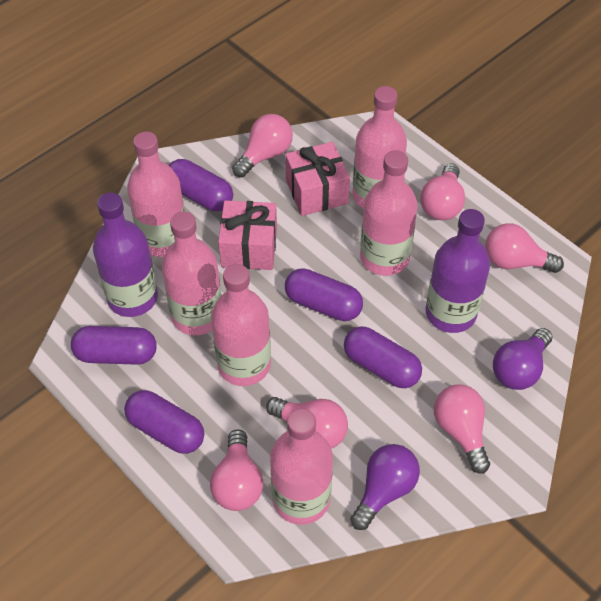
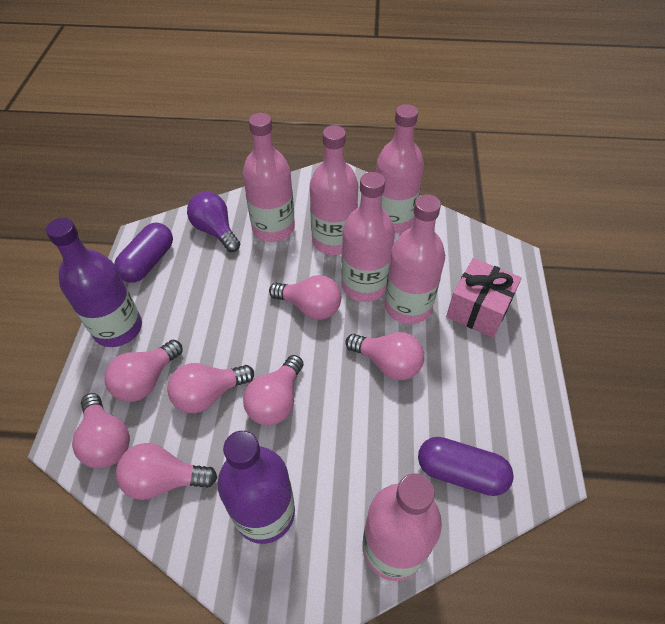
pink gift: [218,200,277,270] [285,142,350,216] = 2 -> [446,258,522,338] = 1
pink light bulb: [210,430,263,511] [232,114,293,177] [266,397,348,449] [420,163,465,220] [434,384,490,474] [485,223,564,273] = 6 -> [72,393,130,469] [105,340,183,402] [116,443,217,500] [167,363,254,413] [243,355,304,425] [269,275,341,320] [345,332,424,380] = 7
purple capsule: [71,326,157,365] [124,390,204,454] [169,159,233,211] [285,268,363,321] [344,327,422,388] = 5 -> [114,223,173,282] [418,437,514,496] = 2
purple light bulb: [350,444,420,530] [493,328,553,390] = 2 -> [187,192,240,252] = 1

